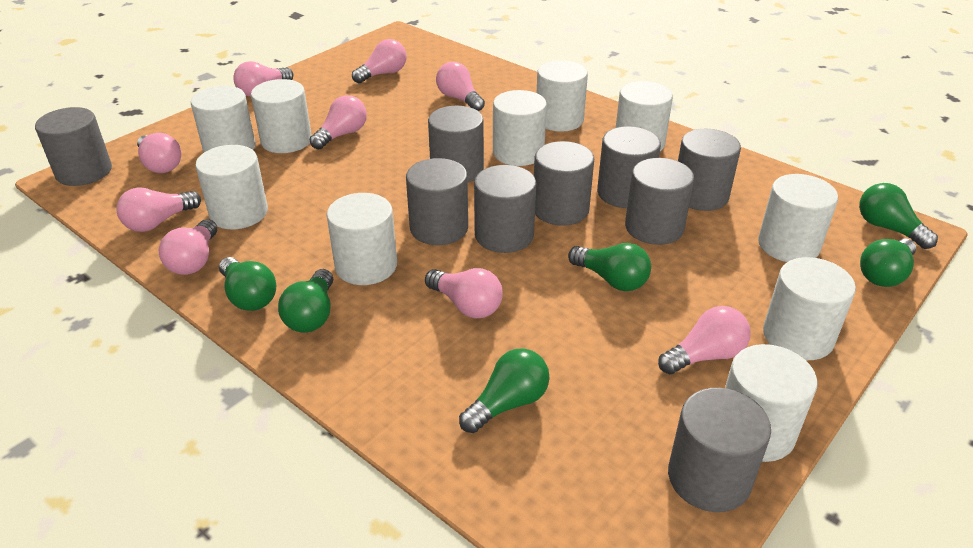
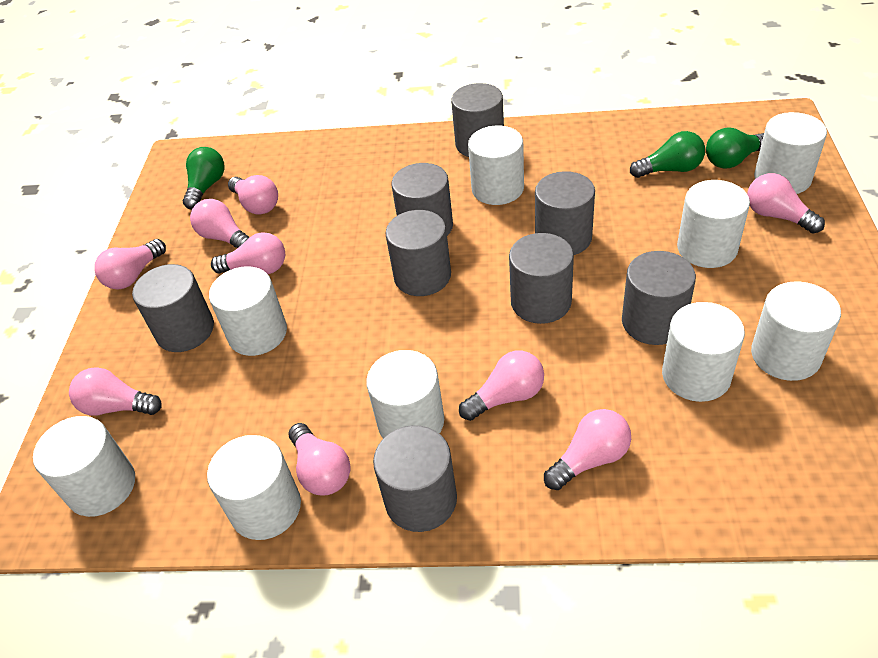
green light bulb: [219,257,276,311] [278,269,333,333] [459,348,550,433] [568,243,651,291] [859,183,938,249] [860,238,916,287] = 6 -> [183,147,225,209] [630,131,705,178] [706,127,764,169] = 3
grey cylinder: [35,107,112,186] [406,158,468,245] [428,106,484,182] [474,165,536,253] [534,141,594,226] [597,126,661,208] [625,158,694,245] [668,388,771,512] [678,129,741,211] = 9 -> [132,264,214,352] [373,425,457,532] [385,210,451,296] [391,163,453,236] [451,83,504,157] [509,233,574,324] [535,171,595,255] [622,251,696,345] = 8
white cylinder: [191,86,256,152] [195,145,268,229] [251,79,312,153] [327,193,397,285] [493,90,547,166] [537,60,588,132] [616,81,673,151] [725,344,817,462] [758,174,838,262] [763,257,856,360] = 10 -> [33,416,135,517] [207,435,301,540] [209,266,287,356] [366,350,444,438] [468,126,524,205] [662,302,745,402] [677,180,750,268] [751,281,841,381] [754,112,827,194] = 9

